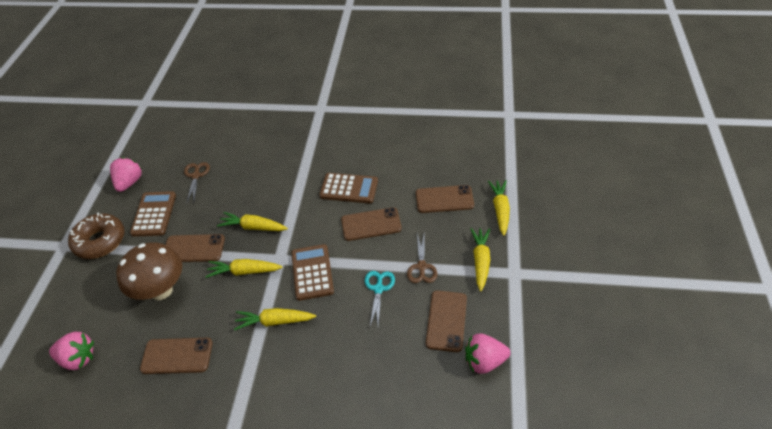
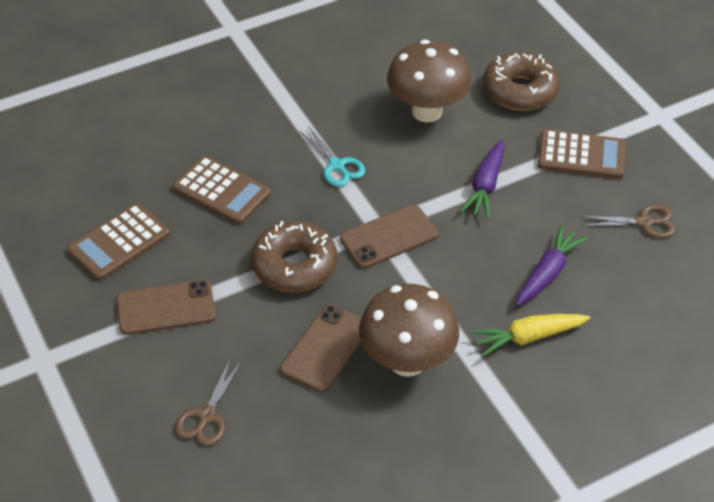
brown donut: [68,212,125,259] = 1 -> [251,221,337,293] [483,52,560,111] = 2
brown mushroom: [116,242,182,300] = 1 -> [359,284,459,377] [387,40,471,123] = 2
brown phone: [140,338,213,374] [166,234,225,262] [341,207,402,241] [416,185,474,213] [426,290,467,352] = 5 -> [116,280,216,335] [280,304,362,392] [340,205,438,268] = 3
pink strawberry: [49,332,94,370] [110,157,142,192] [465,333,510,374] = 3 -> none = 0
purple carrot: none = 0 -> [460,140,505,219] [516,225,588,306] = 2
yellow carrot: [205,259,283,278] [217,212,288,231] [234,308,316,330] [470,228,490,292] [488,180,510,236] = 5 -> [471,314,590,357] = 1

